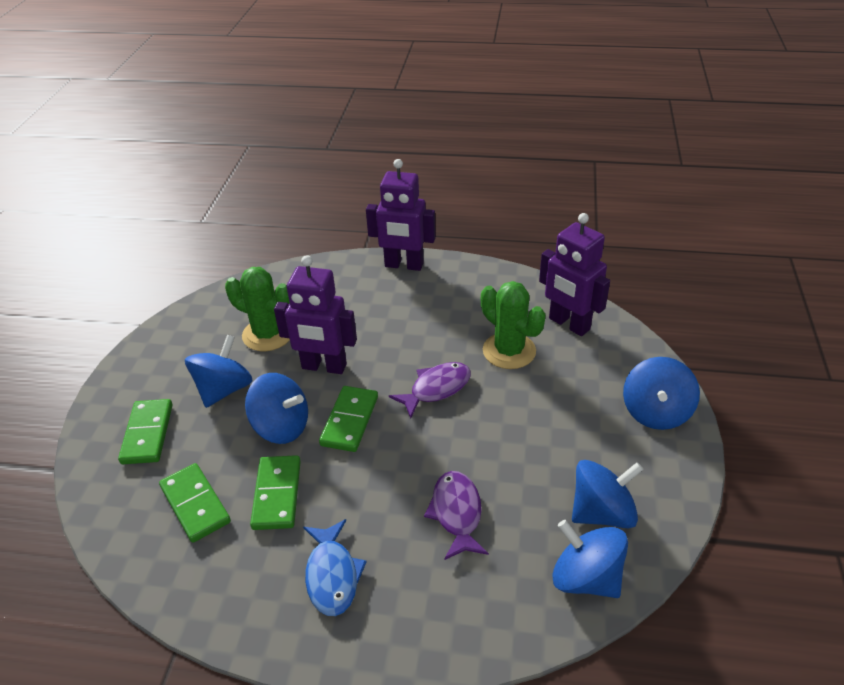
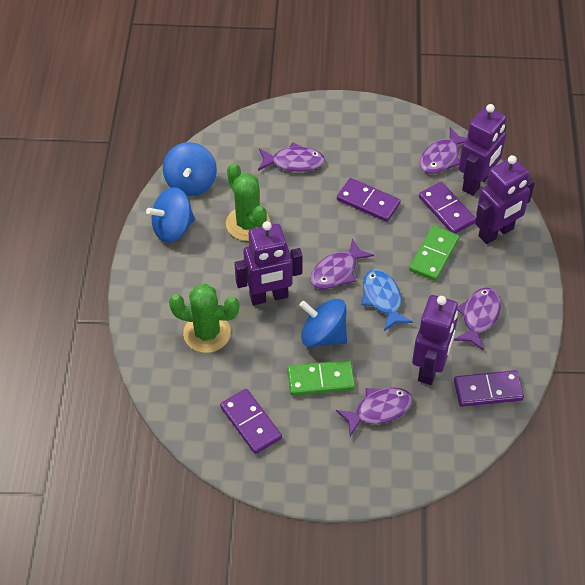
blue spinning top: [185,335,253,408] [245,373,308,444] [552,520,628,598] [572,460,644,528] [623,357,700,430] = 5 -> [146,187,195,243] [163,142,217,196] [299,299,347,347] = 3
green domino: [118,399,173,464] [159,463,231,543] [250,455,301,530] [319,386,378,452] = 4 -> [287,360,355,396] [409,225,459,281] = 2
purple domino: none = 0 -> [220,389,282,454] [337,178,401,222] [419,182,476,234] [454,370,524,407] = 4
purple fish: [389,362,471,419] [424,471,489,560] = 2 -> [258,142,325,172] [310,238,374,289] [336,388,413,436] [420,127,467,174] [454,288,501,350] = 5
purple robot: [274,255,357,374] [366,159,436,271] [539,213,610,336] = 3 -> [235,221,303,305] [412,295,458,385] [459,104,506,196] [475,155,535,244] = 4

